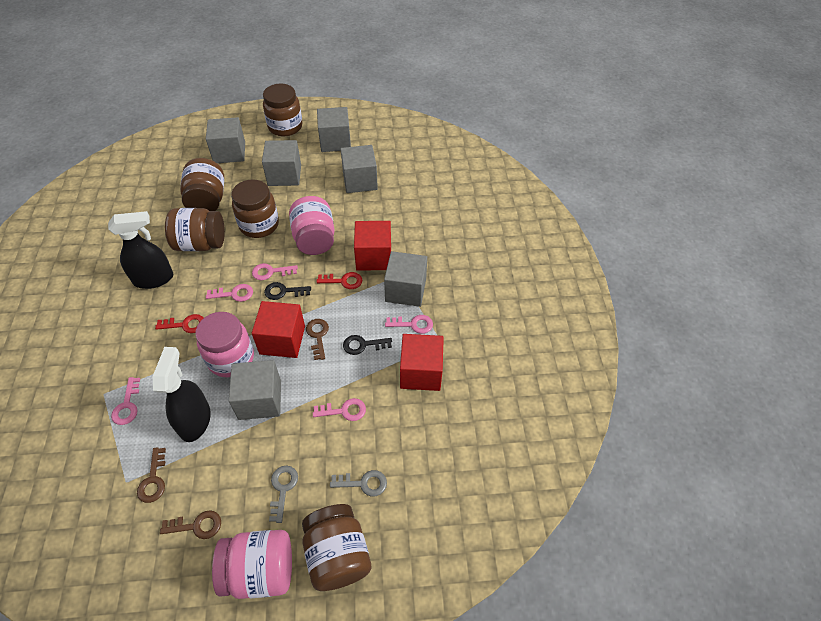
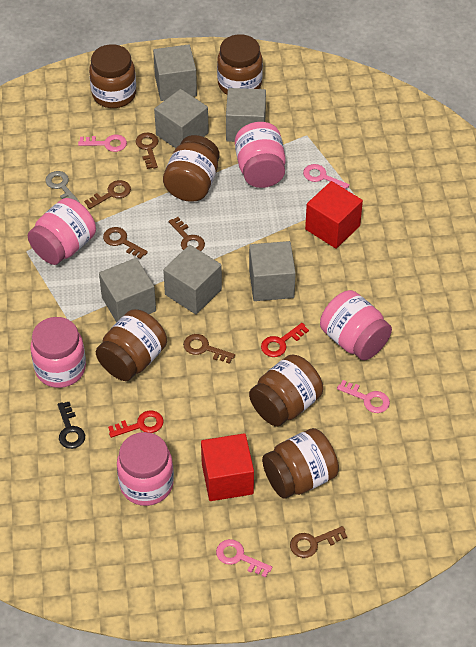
black key: [264,282,311,300] [343,335,392,355] = 2 -> [58,402,85,449] = 1
black spray bottle: [108,211,173,289] [153,347,211,442] = 2 -> none = 0
brown jar: [165,208,225,251] [180,158,224,211] [231,179,279,238] [263,84,303,136] [302,504,371,591] = 5 -> [89,44,136,108] [96,309,167,381] [163,135,220,202] [217,34,263,95] [249,354,323,427] [262,428,339,498] = 6
brown key: [137,447,166,503] [160,510,221,539] [306,319,329,360] = 3 -> [84,180,131,209] [103,227,148,259] [136,133,159,169] [169,217,205,251] [183,334,235,364] [290,526,347,558] = 6
grey key: [269,465,298,523] [330,470,387,497] = 2 -> [45,171,79,202] = 1
pink jar: [195,312,254,377] [212,530,292,599] [289,196,335,255] = 3 -> [28,198,96,265] [30,317,86,388] [117,432,174,506] [235,122,286,188] [320,290,392,360] = 5
pink key: [111,377,140,425] [206,284,253,302] [252,263,298,280] [313,398,366,421] [385,315,433,334] = 5 -> [78,135,127,152] [216,539,272,578] [303,164,350,189] [337,380,390,413] = 4
red cube: [252,301,305,358] [354,221,391,271] [400,334,444,391] = 3 -> [201,433,254,501] [305,181,363,249] = 2

